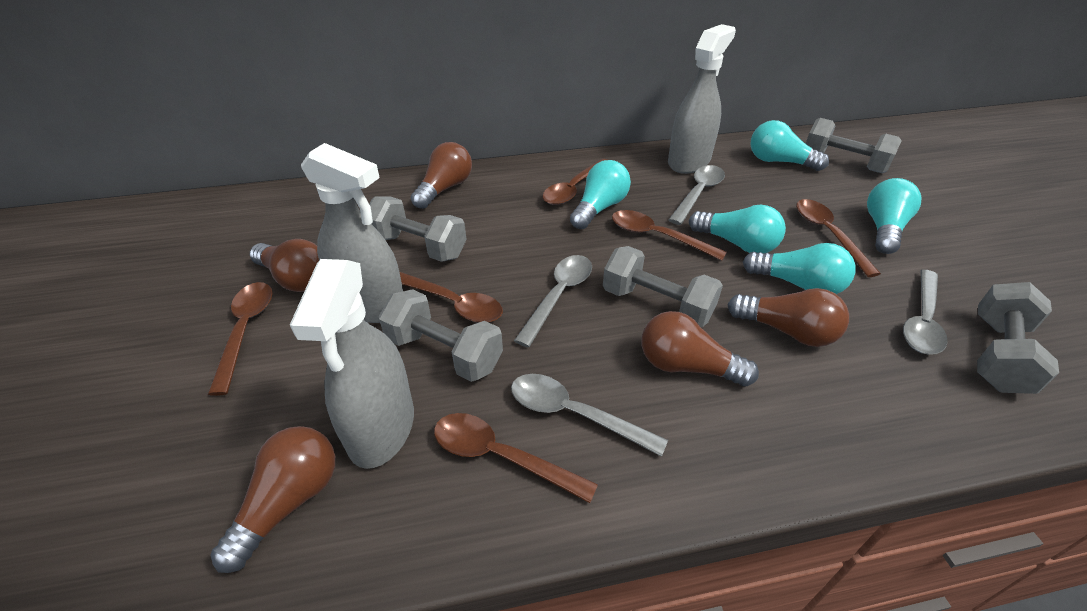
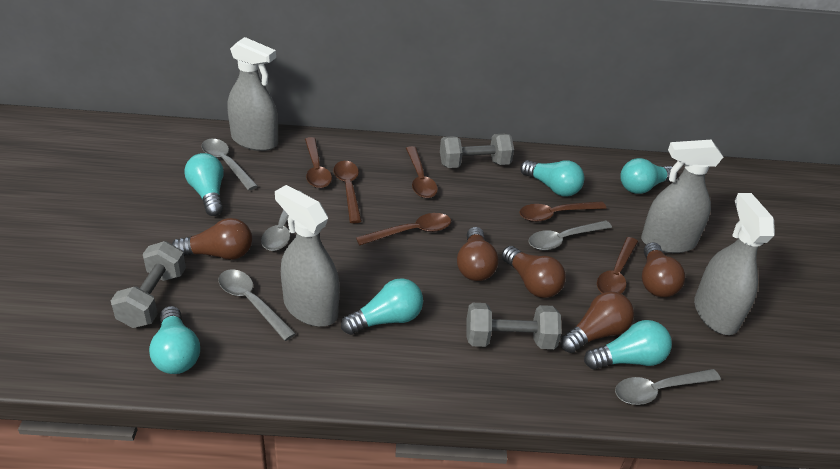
grey dumbbell: [369,196,467,262] [379,289,503,382] [603,246,723,327] [806,118,902,173] [977,282,1059,394] = 5 -> [111,241,186,328] [440,134,514,168] [466,303,562,349] = 3
grey spoon: [511,374,668,457] [514,255,592,347] [669,165,725,225] [903,270,948,355] = 4 -> [201,139,258,190] [218,269,296,341] [261,190,303,251] [529,220,612,250] [615,369,721,405] = 5
grey spray bottle: [290,259,414,469] [301,143,403,323] [668,24,736,174] = 3 -> [227,37,278,151] [275,185,339,327] [641,140,723,253] [694,193,775,335] = 4
turquoise light bulb: [570,160,631,229] [689,205,786,253] [743,243,855,294] [750,120,829,171] [867,178,921,254] = 5 -> [149,306,200,374] [184,153,224,216] [341,278,423,335] [520,160,584,197] [584,320,672,369] [620,158,677,194] = 6

